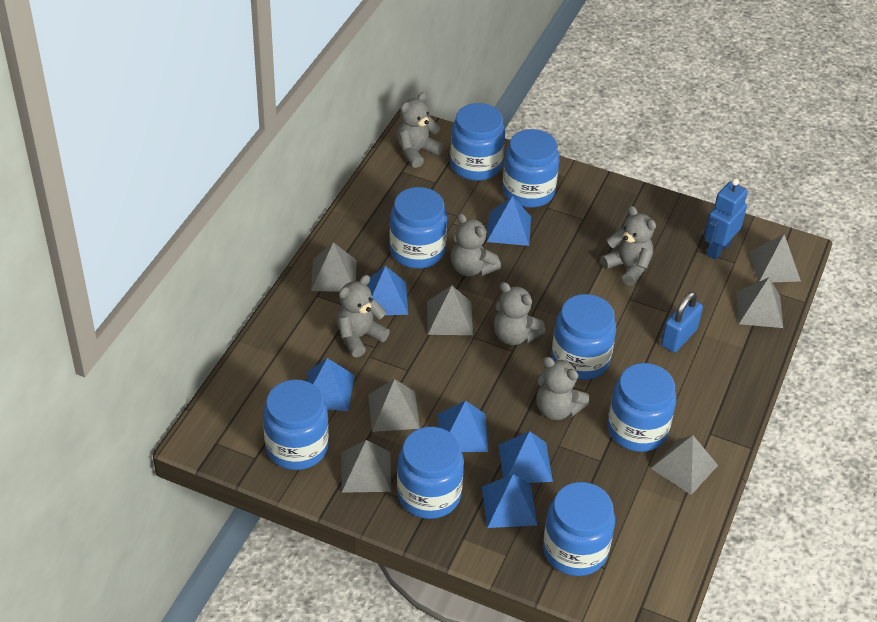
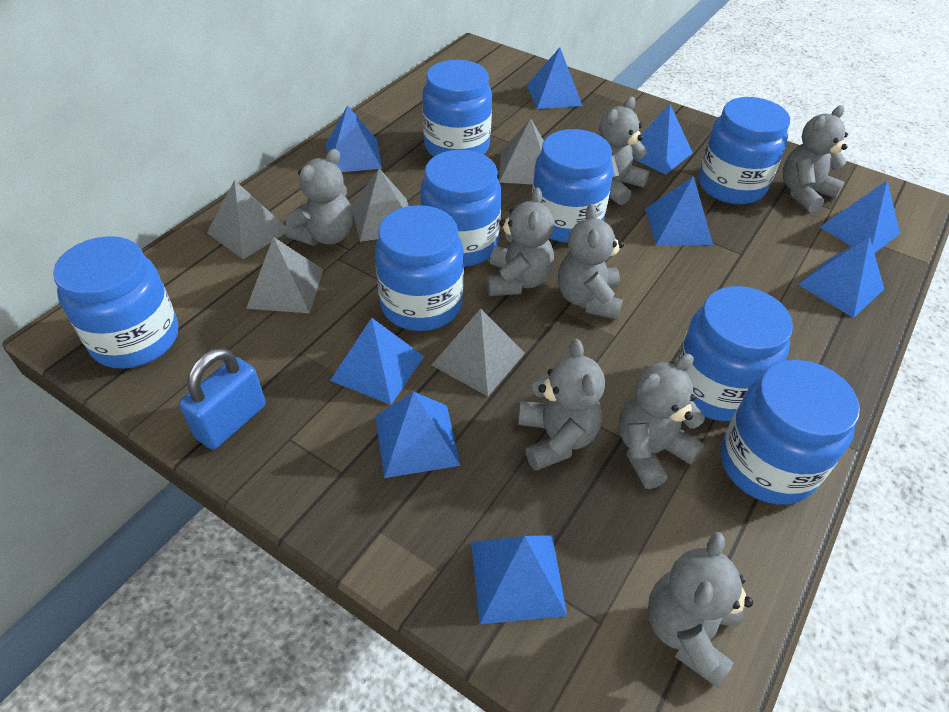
blue pyramid: [306,358,355,411] [367,266,408,315] [438,400,488,452] [482,474,537,528] [487,196,531,246] [498,431,553,483] = 6 -> [326,105,382,172] [330,318,424,405] [375,392,460,478] [471,535,567,624] [527,47,583,109] [633,104,693,175] [645,176,713,245] [798,237,884,318] [820,181,900,253] = 9
blue robot: [705,178,748,260] = 1 -> none = 0
grey pyramid: [311,242,357,292] [341,440,391,493] [368,379,420,432] [427,285,473,335] [651,435,718,495] [736,277,783,328] [749,234,801,282] = 7 -> [207,180,286,259] [246,237,323,313] [351,168,409,242] [432,309,525,396] [499,118,544,184] = 5
grey teddy bear: [336,275,390,357] [397,92,444,168] [451,213,501,276] [494,282,546,345] [536,357,590,420] [601,206,656,286] = 6 -> [285,149,353,246] [487,188,554,296] [518,339,605,471] [558,204,624,320] [600,96,650,205] [618,354,705,489] [648,532,753,688] [783,105,848,212] = 8

